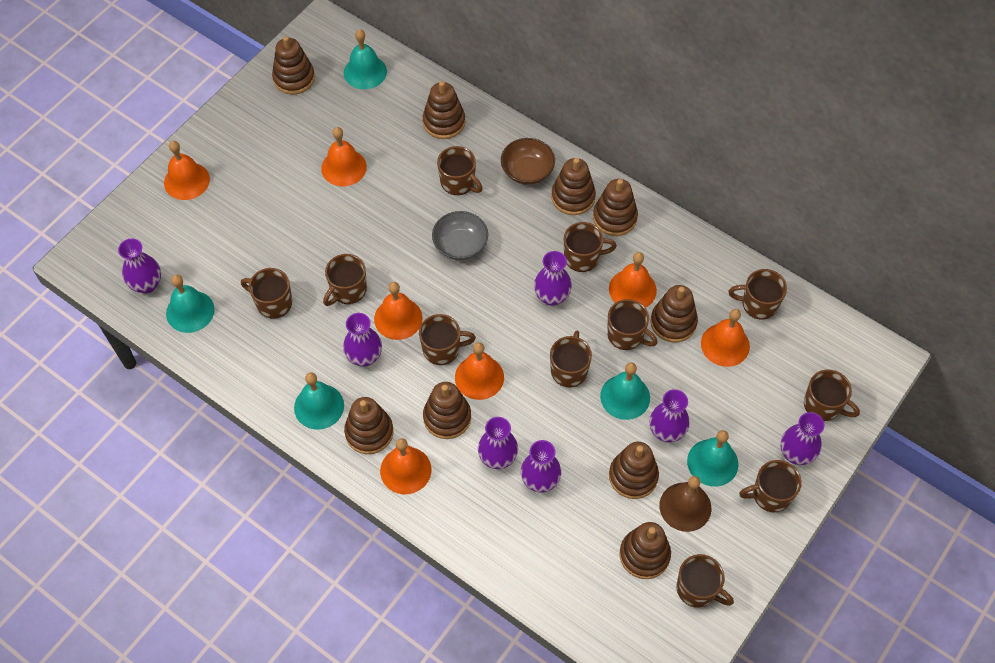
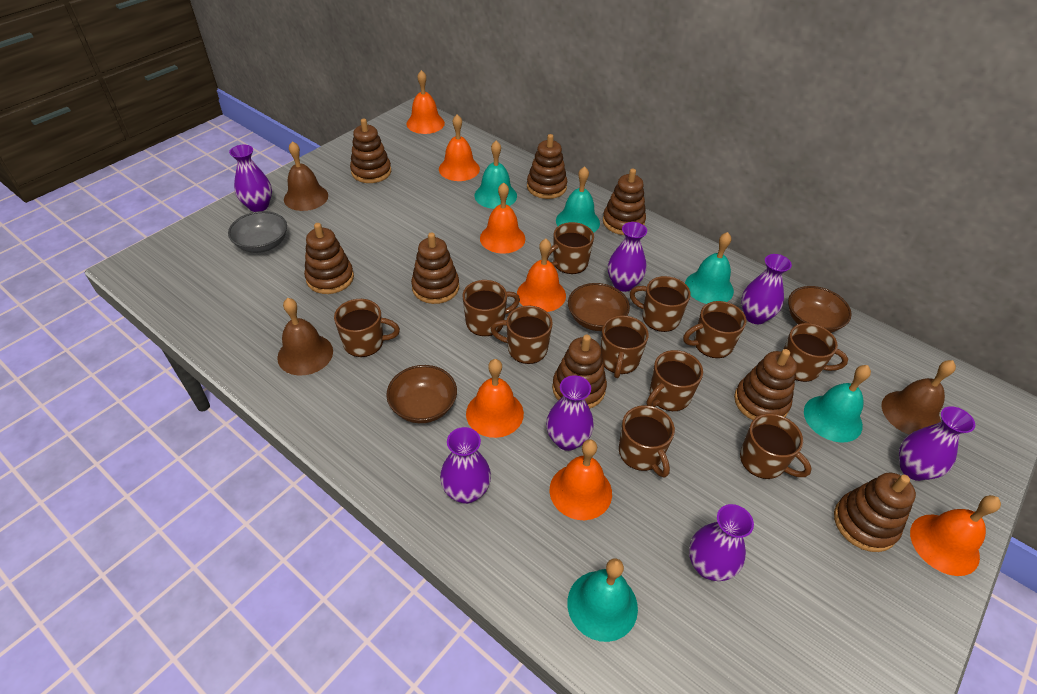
brown bell: [659,476,711,532] = 1 -> [277,298,333,376] [284,141,328,211] [882,360,956,435] = 3
brown bowl: [501,138,555,185] = 1 -> [387,365,457,423] [568,283,630,331] [788,286,852,333] = 3
brown stacking toy: [272,36,315,94] [344,397,393,454] [423,81,465,139] [423,382,471,439] [551,158,596,215] [593,179,638,236] [609,442,659,499] [620,522,671,579] [650,285,698,343] = 9 -> [304,223,354,294] [350,119,391,183] [411,232,459,304] [527,134,567,199] [552,335,607,409] [603,169,646,235] [734,349,797,420] [834,473,916,552] = 8

